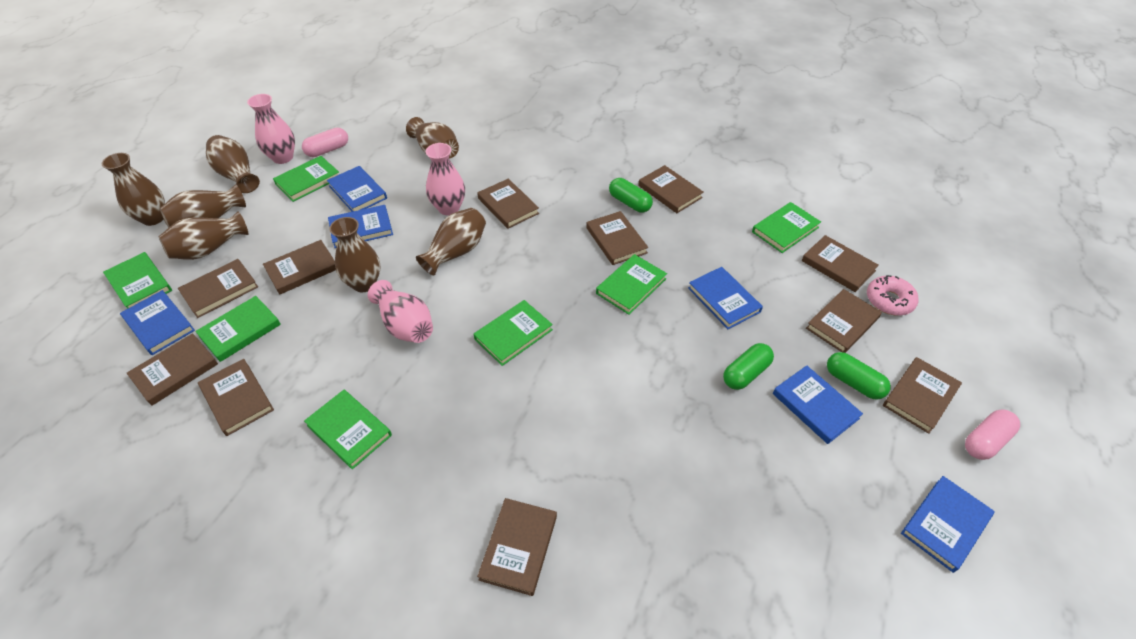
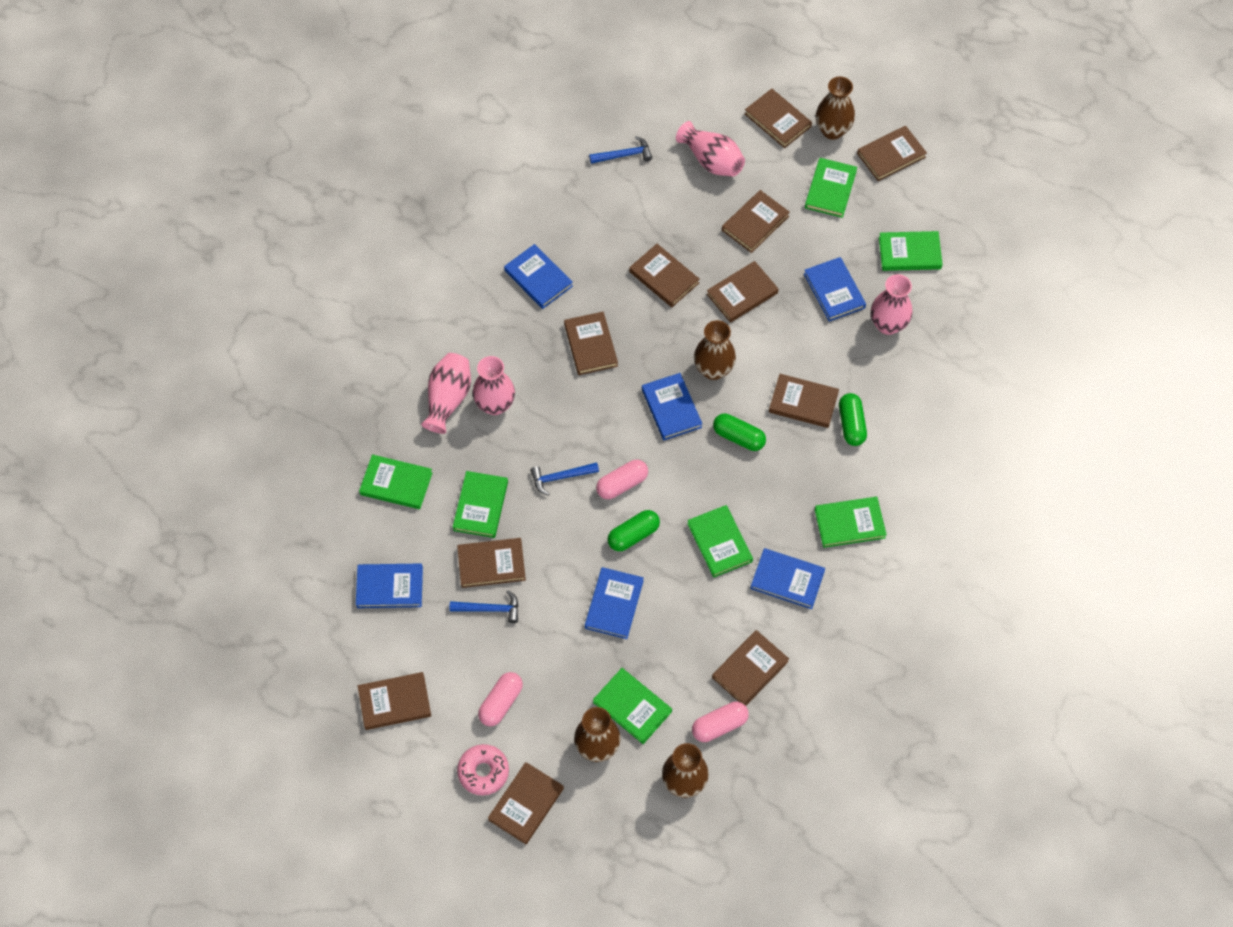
blue hammer: none = 0 -> [450,590,519,623] [530,462,599,496] [589,136,652,164] = 3
brown vase: [102,153,165,226] [158,212,248,260] [160,184,246,228] [206,135,260,193] [329,217,380,292] [406,117,459,159] [416,208,486,275] = 7 -> [574,707,621,762] [662,743,709,798] [694,320,736,380] [816,76,855,140] = 4
pink capsule: [302,128,348,157] [965,409,1020,460] = 2 -> [478,672,523,726] [596,460,648,499] [692,701,749,742] = 3
pink vase: [247,94,295,164] [368,280,433,343] [426,143,465,215] = 3 -> [421,353,471,434] [473,356,515,415] [676,121,745,176] [871,274,912,335] = 4

